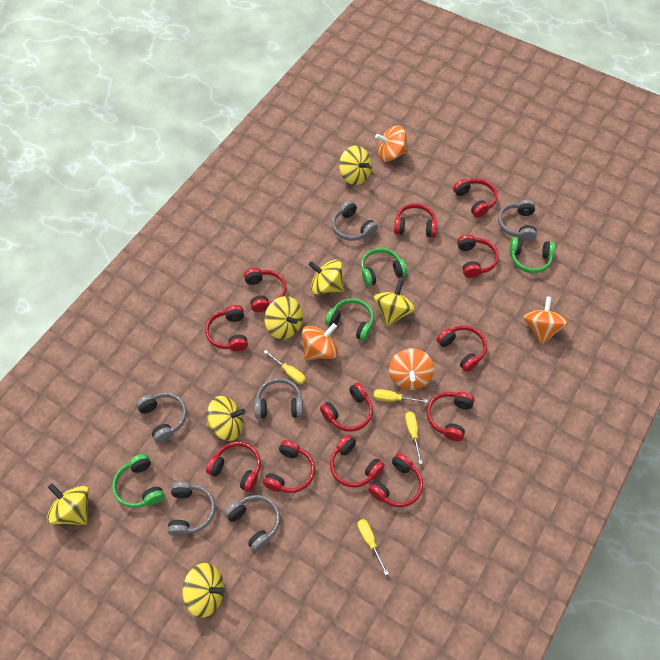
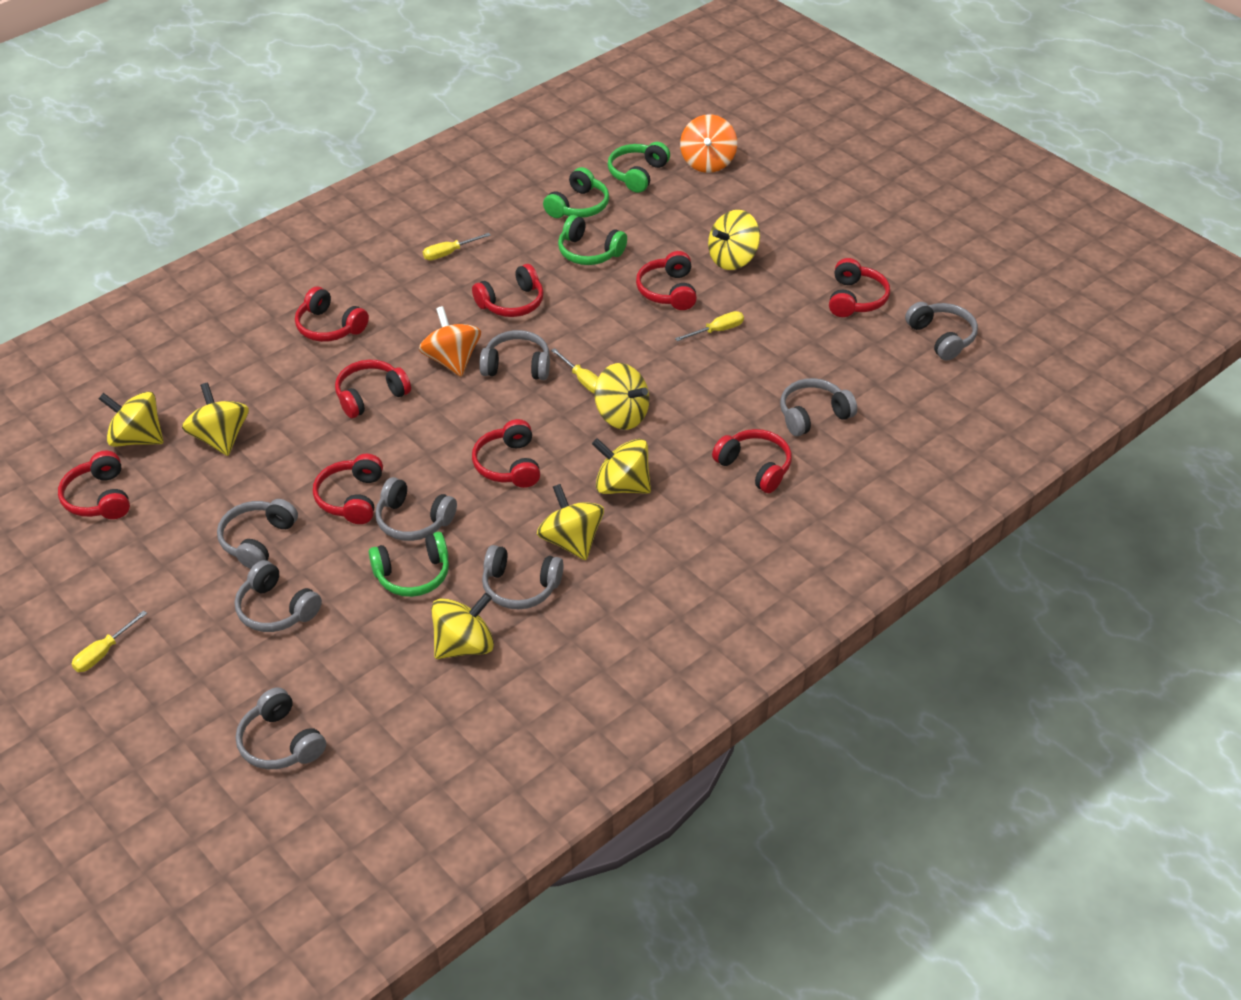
grey headphones: [136,392,187,443] [168,482,215,536] [224,495,280,552] [254,378,303,419] [332,200,378,241] [498,200,537,242] = 6 -> [217,499,298,569] [235,560,322,632] [236,687,326,769] [375,477,457,541] [479,330,550,380] [482,545,564,610] [780,378,857,436] [905,302,978,361] = 8
orange spinning top: [302,323,338,360] [375,125,408,162] [389,348,434,390] [524,297,568,345] = 4 -> [419,306,481,376] [680,114,737,173] = 2
red headphones: [205,305,248,351] [206,442,261,492] [244,268,287,312] [263,440,315,493] [320,382,373,432] [330,435,385,488] [368,453,423,507] [394,203,437,237] [427,392,475,441] [437,325,487,372] [453,178,498,218] [457,234,499,278] = 12 -> [58,451,130,519] [295,287,369,342] [313,454,383,524] [335,360,411,418] [472,264,544,317] [472,419,540,488] [636,251,697,310] [712,429,792,493] [829,258,890,317] = 9

